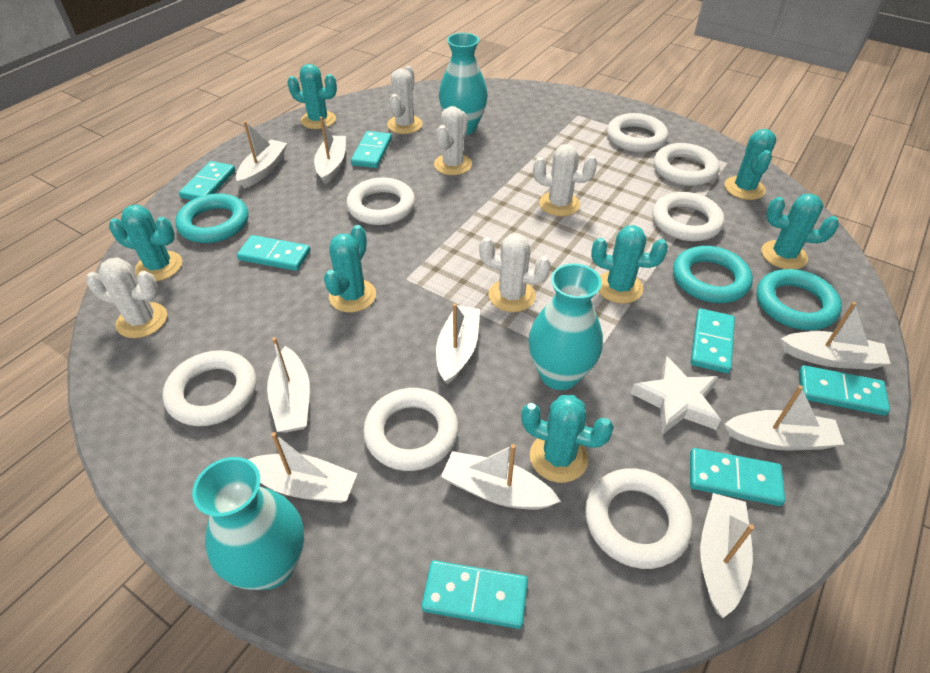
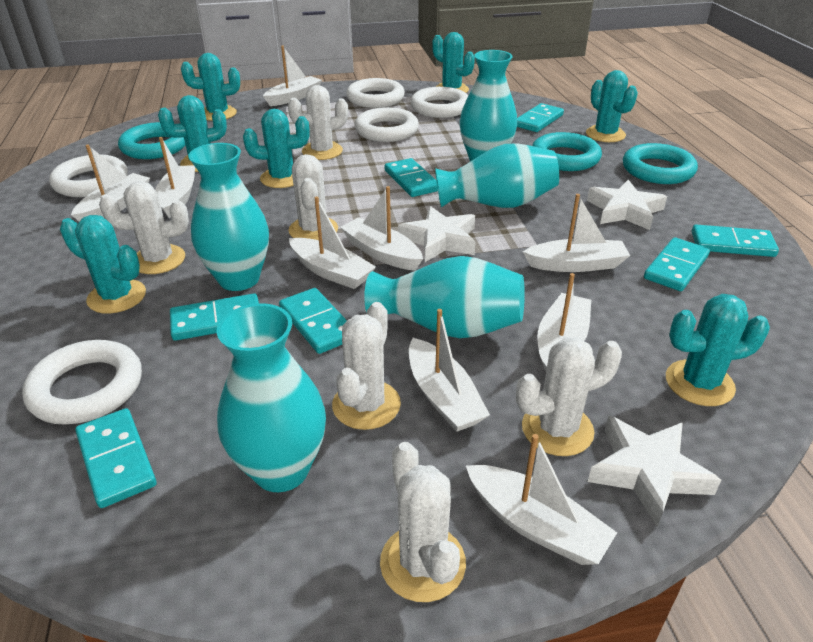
turquoise vase: [192,457,304,590] [439,33,488,135] [528,263,603,390] = 3 -> [189,143,269,291] [217,303,326,492] [364,256,525,338] [435,143,559,208] [460,50,517,162] = 5
white cactus: [86,257,167,338] [387,66,423,134] [434,106,472,175] [479,233,551,312] [533,144,597,216] = 5 -> [99,181,189,274] [288,85,348,160] [288,154,338,240] [332,302,401,430] [380,442,466,602] [516,337,622,456] = 6
white ring: [163,350,256,426] [346,177,415,225] [363,388,458,471] [585,468,692,569] [607,113,668,152] [652,192,725,241] [654,143,720,186] = 7 -> [22,340,142,425] [49,155,128,197] [346,78,405,108] [355,107,419,142] [411,87,468,118] = 5
white star: [631,356,721,435] = 1 -> [398,206,476,262] [587,179,667,230] [588,416,721,527] = 3

